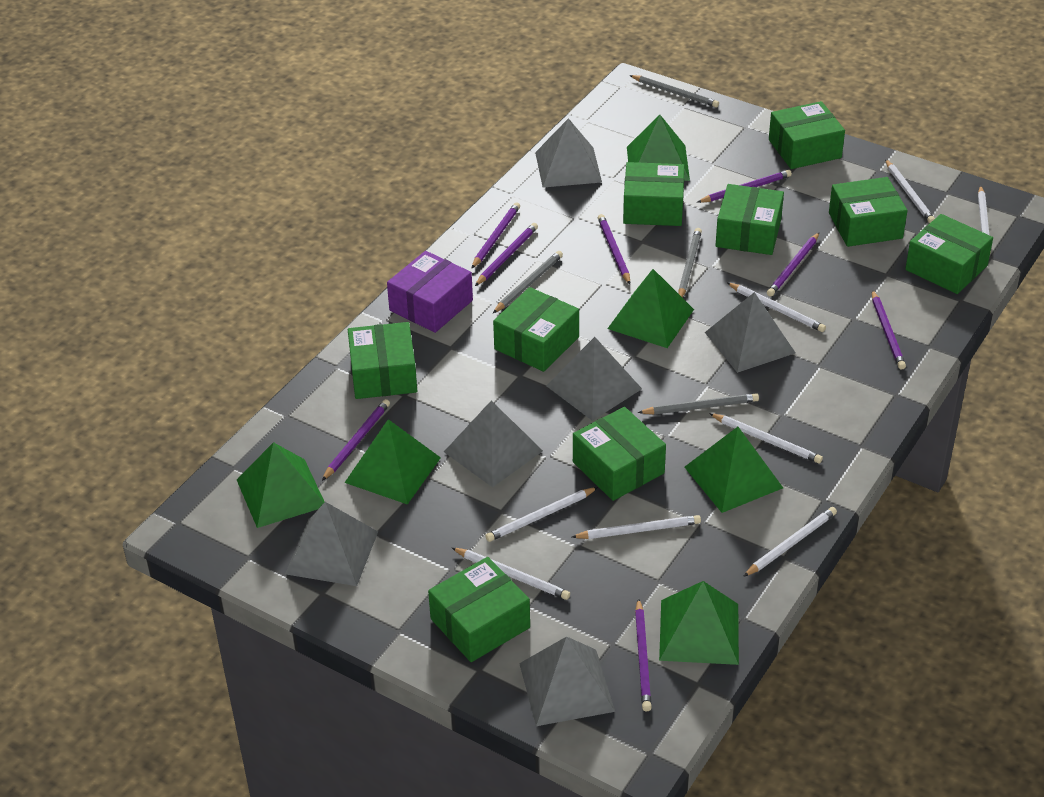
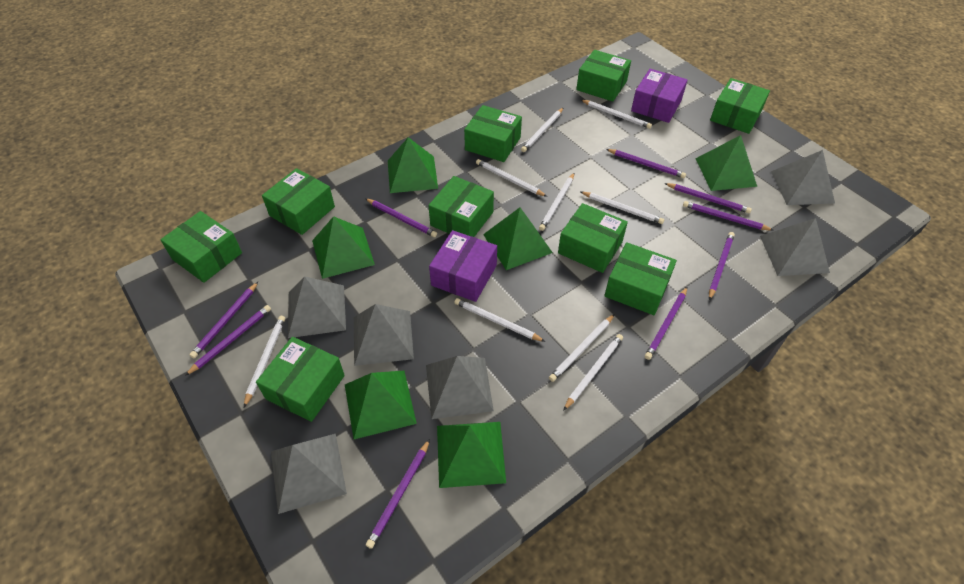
grey pencil: [493,251,563,313] [630,75,719,107] [638,393,759,415] [678,228,702,297] = 4 -> none = 0
purple box: [387,251,473,333] = 1 -> [429,230,497,302] [631,69,688,123] = 2
purple pencil: [322,399,390,481] [471,202,520,269] [475,223,538,286] [598,214,630,284] [635,598,652,711] [698,170,792,203] [767,233,819,297] [872,290,906,370] = 8 -> [185,305,271,376] [189,282,258,358] [365,198,437,237] [366,439,430,549] [606,149,686,178] [645,287,687,360] [664,183,752,213] [683,201,774,231] [709,232,735,300] = 9
white pencil: [452,548,570,600] [485,487,598,542] [572,515,701,539] [709,413,823,463] [727,282,826,332] [743,507,837,577] [885,159,935,223] [978,185,991,254] = 8 -> [244,316,285,407] [454,298,546,342] [476,159,547,197] [521,108,563,152] [539,173,574,231] [549,314,615,382] [563,334,623,411] [581,100,652,129] [581,192,664,224] = 9

